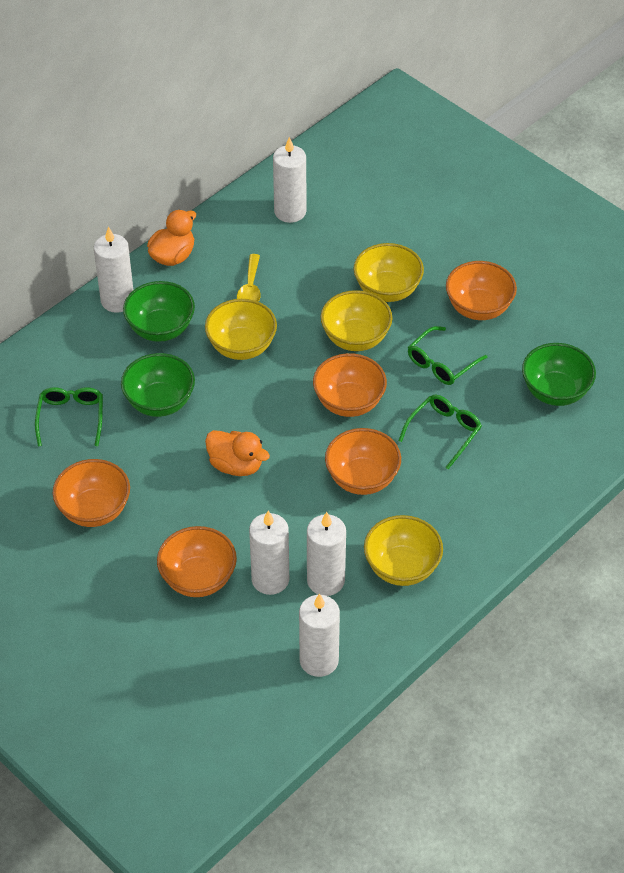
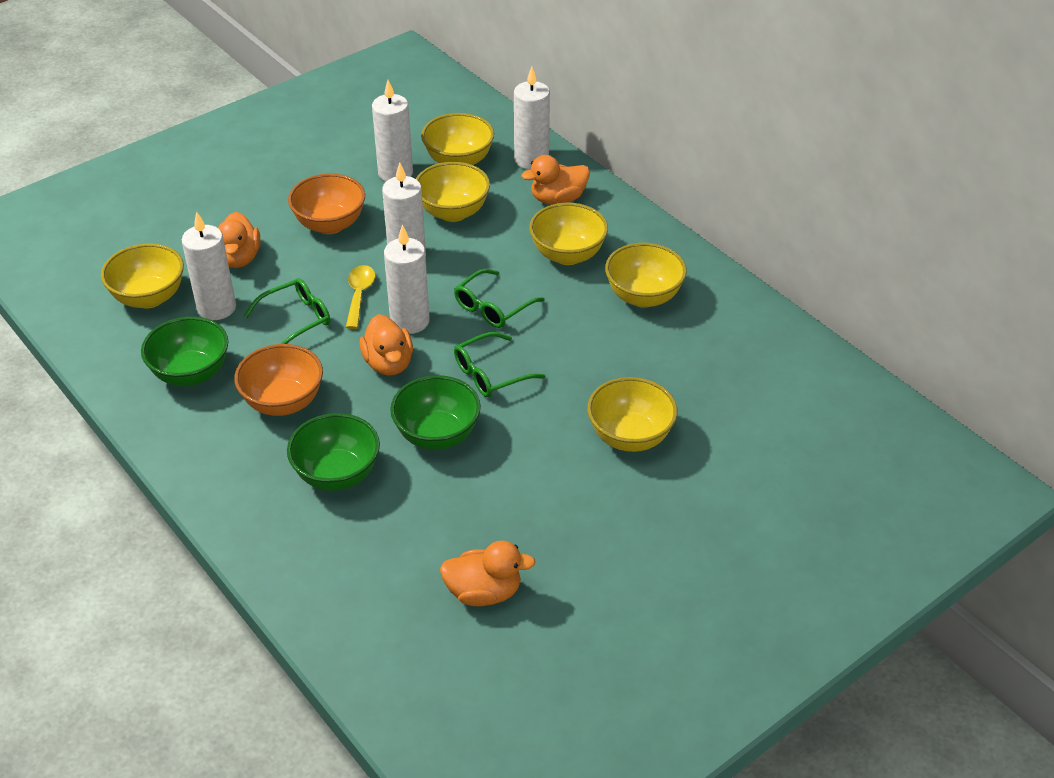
orange bowl: [53,459,130,527] [157,526,237,597] [313,353,387,417] [325,428,401,495] [446,261,517,320] = 5 -> [234,344,323,416] [288,173,365,234] = 2
orange duck: [147,210,196,266] [205,430,270,476] = 2 -> [218,212,260,268] [360,314,413,376] [440,541,536,606] [521,155,590,205] = 4
yellow bowl: [205,299,277,360] [321,290,393,351] [353,243,424,302] [364,515,443,586] = 4 -> [101,243,184,309] [416,162,490,222] [421,113,494,165] [529,203,608,265] [587,377,677,452] [605,243,687,308] = 6

